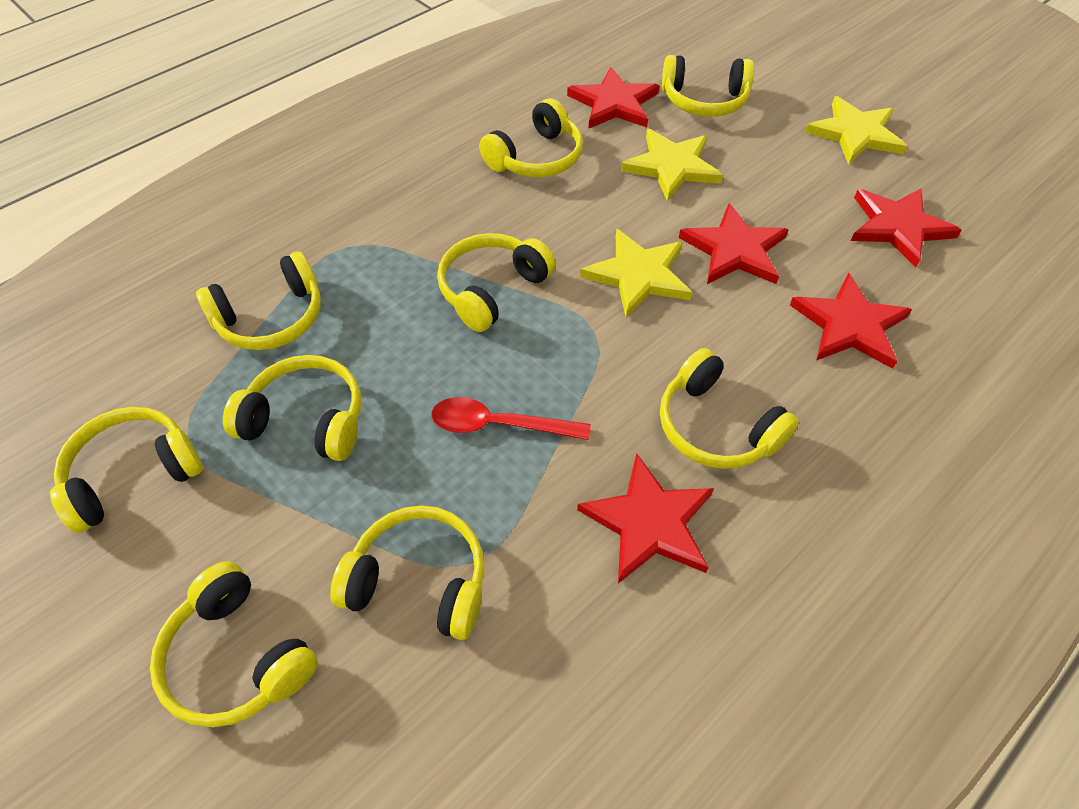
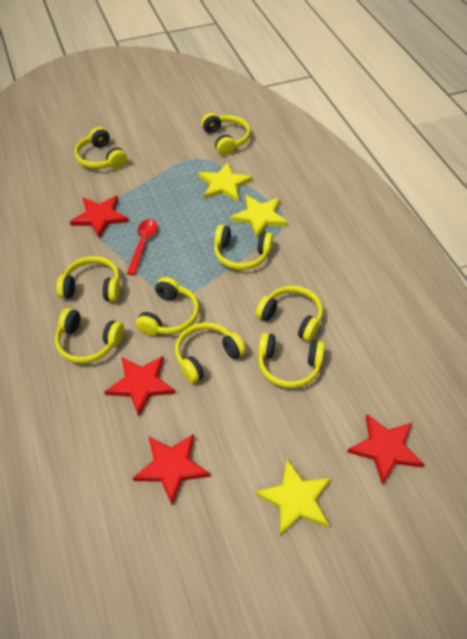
red star: [567,67,660,128] [577,453,714,583] [679,203,789,284] [790,273,912,369] [851,188,962,268] = 5 -> [70,196,129,239] [104,356,176,416] [133,434,210,505] [347,414,424,485] = 4

